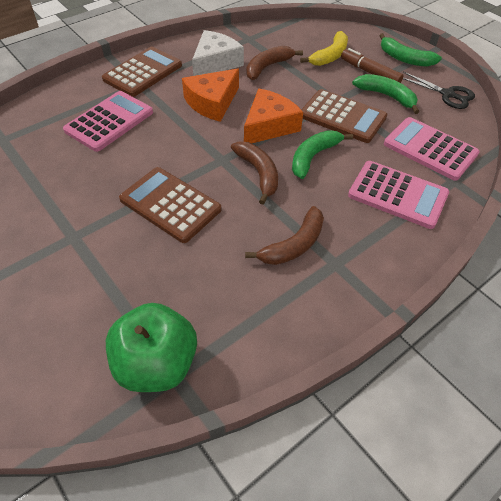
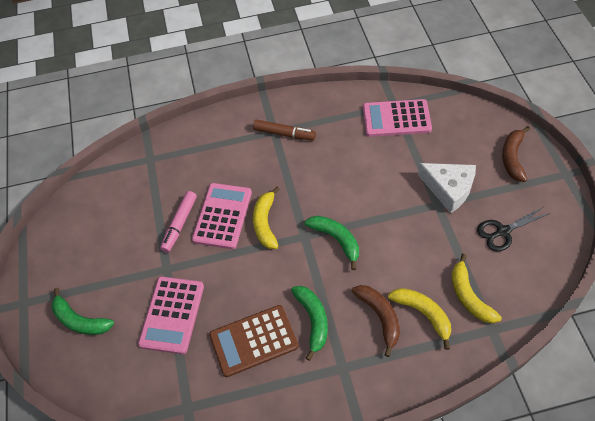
brown banana: [231,141,278,205] [245,206,324,265] [246,46,303,80] = 3 -> [352,285,400,357] [502,126,530,182] = 2
brown calculator: [102,47,182,97] [119,167,222,243] [301,89,388,143] = 3 -> [209,305,298,377] = 1
green apple: [106,303,197,392] = 1 -> none = 0
orange cheese: [182,68,239,122] [244,89,303,143] = 2 -> none = 0
pink marker: none = 0 -> [160,191,197,253] = 1
yellow banana: [300,31,348,66] = 1 -> [253,186,280,249] [388,288,451,350] [452,254,502,323] = 3

